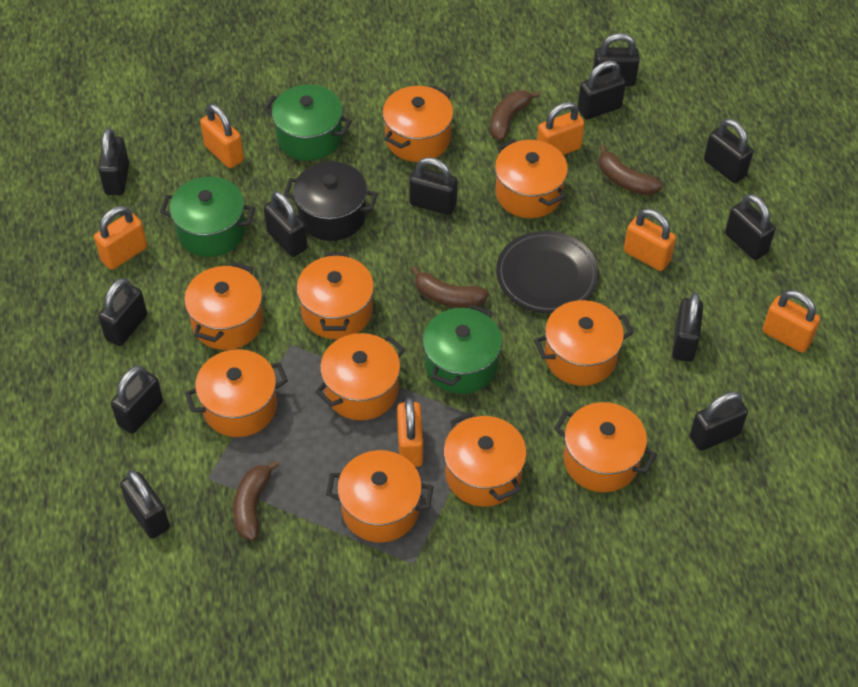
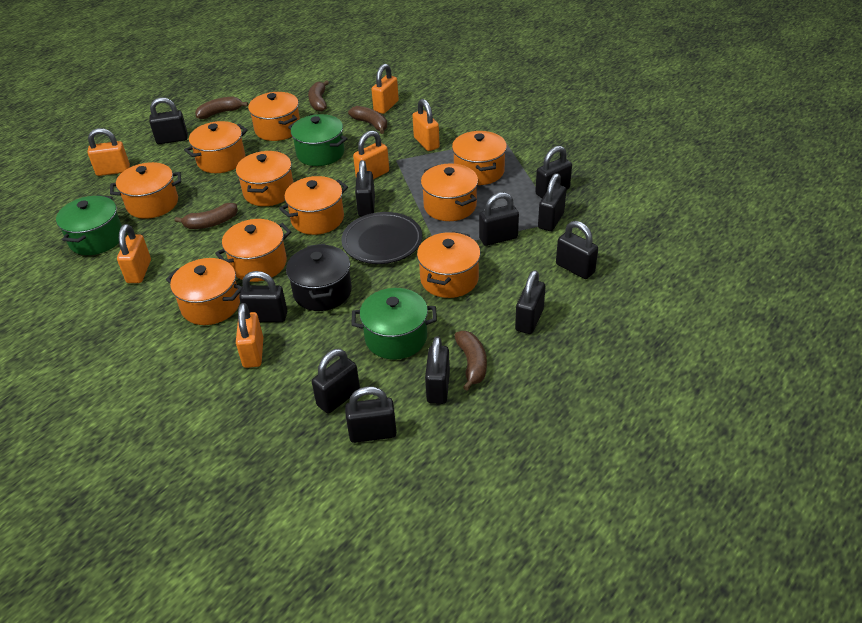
black padlock: [98,128,129,195] [98,278,147,346] [111,365,163,434] [120,470,170,539] [264,191,307,257] [409,157,458,215] [578,61,626,120] [593,33,640,86] [672,292,703,362] [690,391,748,451] [704,119,753,183] [725,194,775,260] = 12 -> [149,97,188,144] [239,271,287,322] [312,349,360,414] [345,387,397,443] [355,160,375,216] [425,336,450,404] [479,192,519,246] [515,270,545,334] [535,146,572,198] [538,173,566,231] [556,221,598,279] = 11
brown banana: [233,460,279,541] [411,266,489,308] [490,90,541,141] [599,145,662,195] = 4 -> [175,203,238,229] [195,97,248,119] [308,80,329,111] [348,106,387,134] [454,331,487,391] = 5

